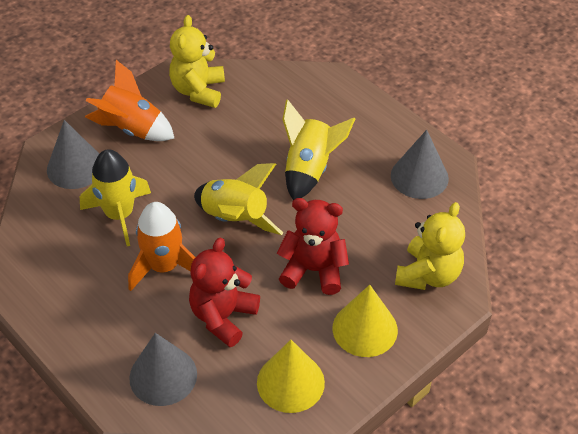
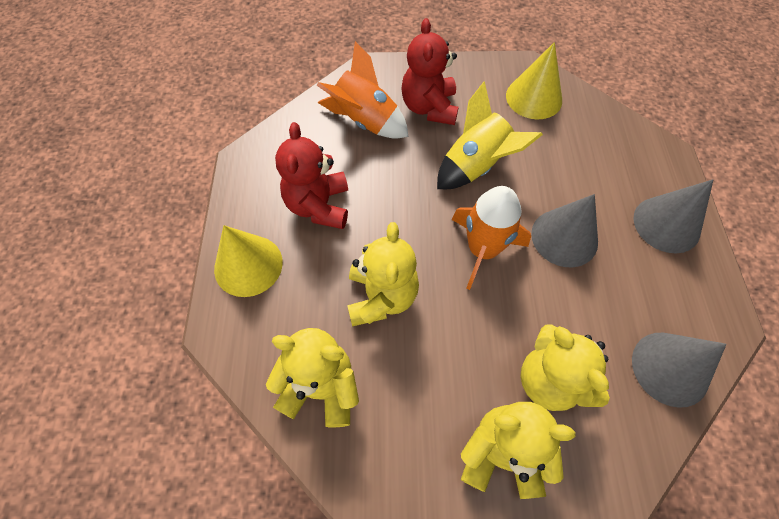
yellow rocket: [80,149,151,246] [194,163,283,235] [282,99,355,200] = 3 -> [437,81,543,189] = 1
yellow teddy bear: [169,15,225,108] [395,202,465,290] = 2 -> [266,328,359,427] [347,222,419,327] [461,402,575,499] [520,325,610,411] = 4

